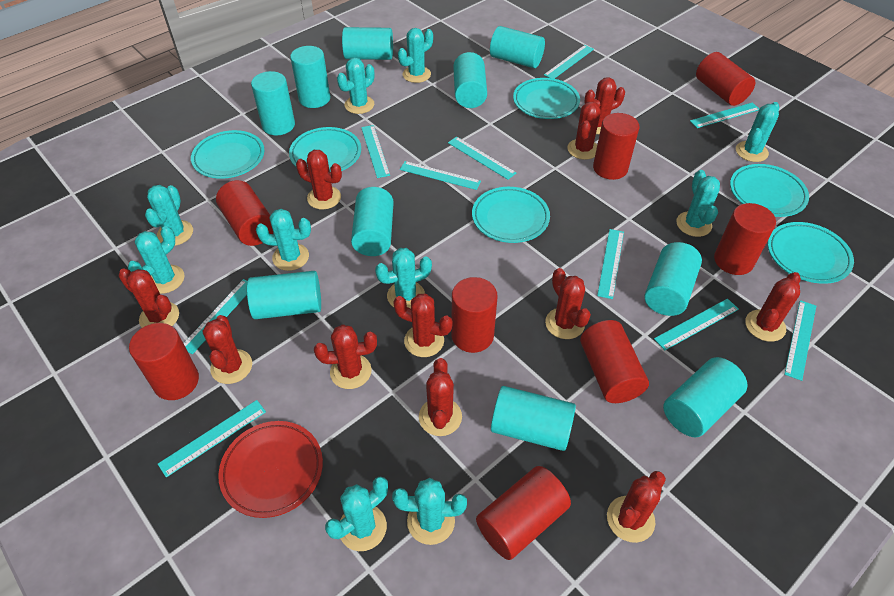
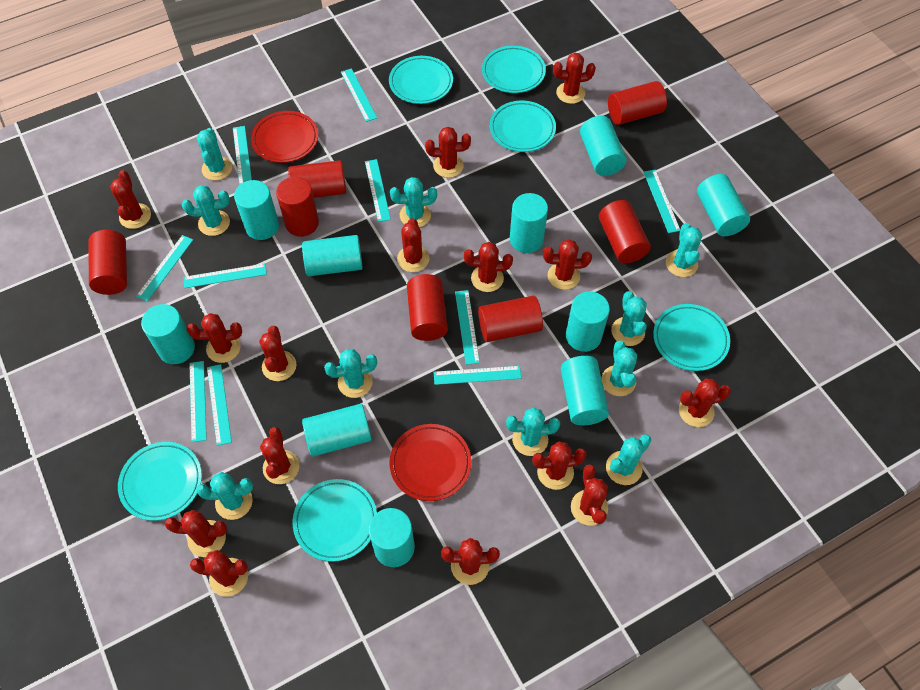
red cactus: [118,268,179,328] [203,315,252,384] [296,150,342,209] [314,324,377,389] [393,293,453,357] [419,358,462,436] [545,268,591,339] [567,102,600,160] [584,78,625,135] [607,471,666,543] [745,272,801,342] = 11 -> [110,170,151,229] [165,510,227,557] [187,313,242,363] [190,550,248,597] [259,326,297,381] [260,427,299,484] [397,218,430,272] [425,127,471,178] [441,538,500,585] [464,242,513,292] [532,441,587,490] [543,239,592,290] [553,53,596,104] [571,464,608,526] [679,378,731,427] = 15
red cylinder: [129,323,199,400] [216,180,273,246] [451,277,498,353] [476,466,571,560] [580,320,649,403] [593,113,640,180] [696,52,755,106] [714,203,776,275] = 8 -> [88,230,127,295] [276,177,319,237] [288,160,346,198] [407,274,448,341] [478,296,543,342] [599,200,651,264] [608,81,667,125] = 7
red plate: [218,421,323,518] = 1 -> [251,111,318,163] [389,424,471,501] = 2

